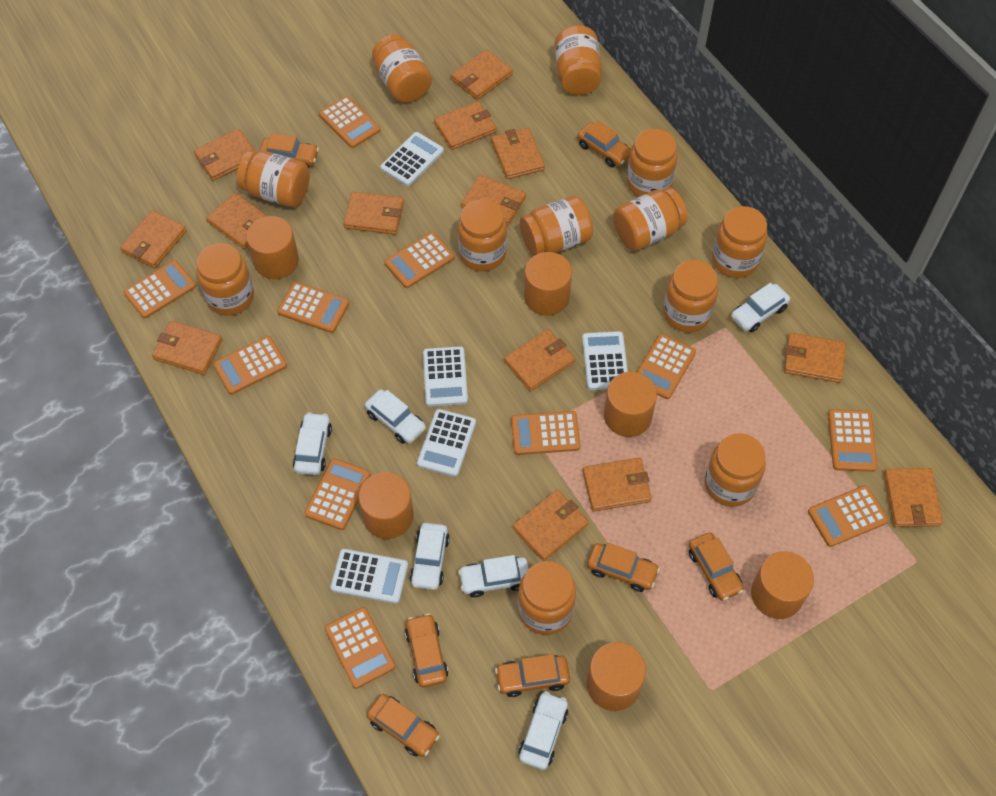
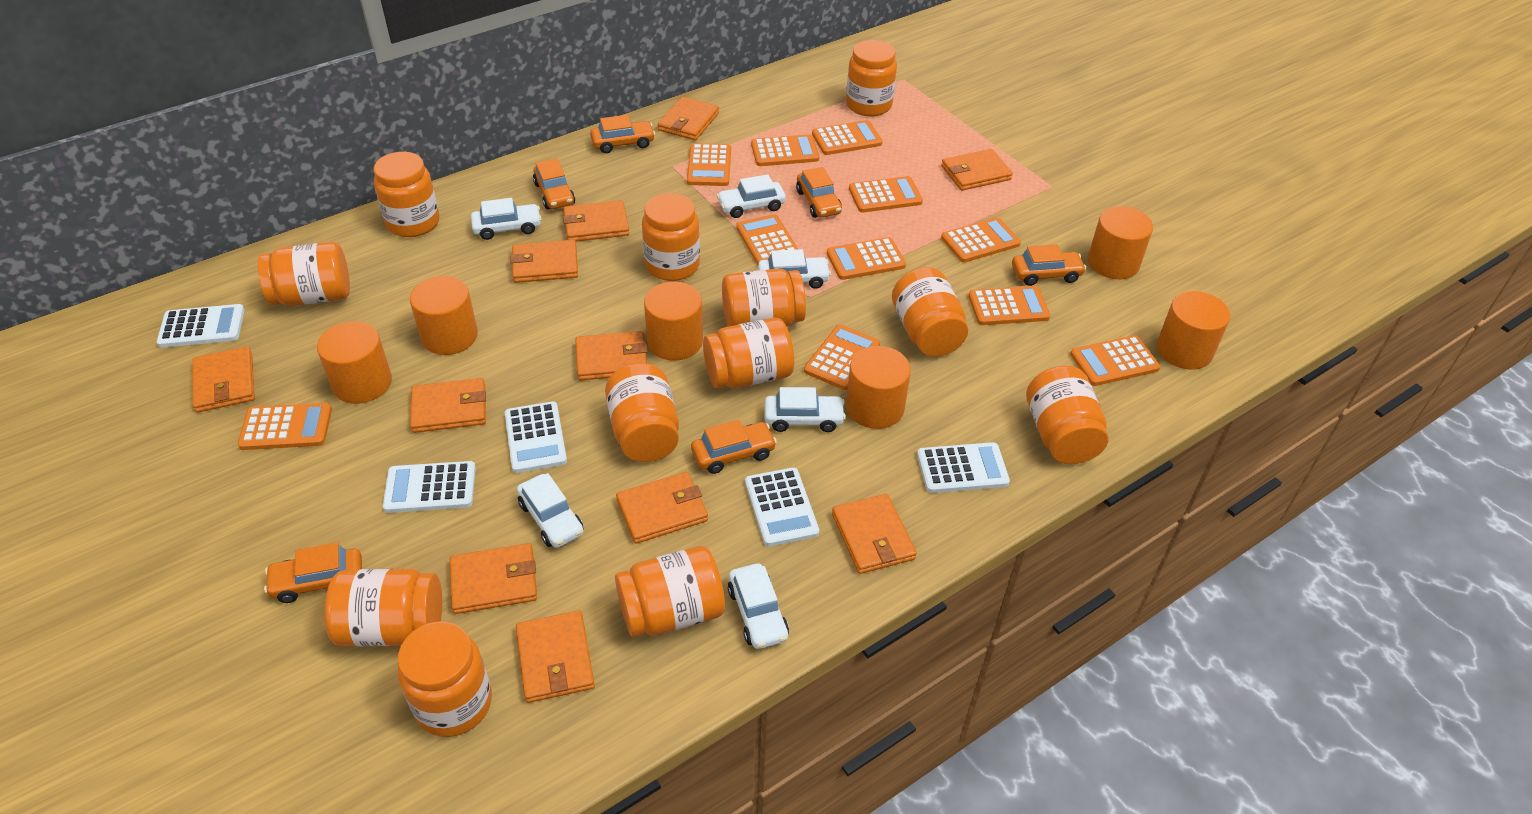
orange car: [260,133,319,168] [367,694,440,757] [405,613,448,687] [495,654,570,697] [577,120,631,167] [587,543,660,592] [689,533,744,601] = 7 -> [264,542,362,603] [533,158,575,209] [590,115,655,153] [691,420,777,474] [796,167,842,218] [1012,244,1086,286] = 6
orange wallet: [120,210,187,268] [152,321,223,375] [194,129,254,181] [206,193,267,249] [344,192,404,235] [434,101,497,150] [451,49,513,100] [461,175,526,226] [491,128,545,179] [504,329,575,391] [513,490,589,561] [583,457,652,512] [784,333,846,383] [884,468,943,527] = 14 -> [192,347,255,412] [410,378,486,433] [450,543,537,614] [510,240,578,283] [516,610,595,703] [563,200,629,241] [575,331,648,381] [616,472,708,544] [658,97,719,140] [832,494,917,574] [941,149,1013,191] = 11

